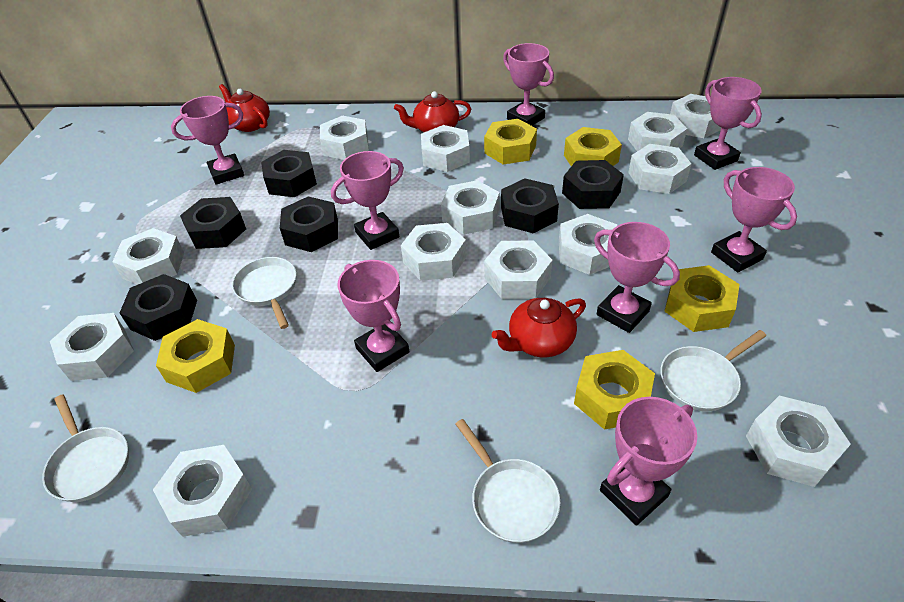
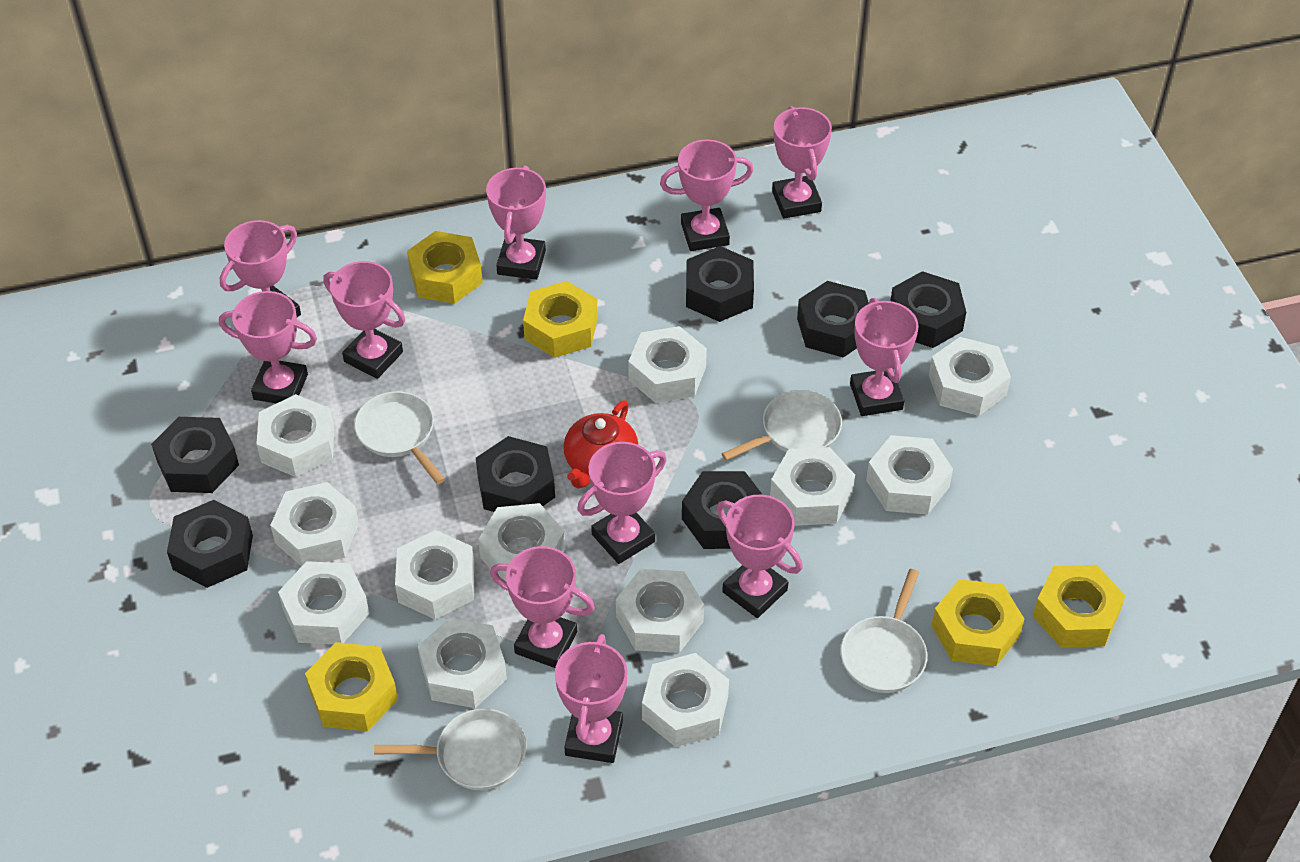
black nut: [120,274,197,341] [180,197,246,249] [261,150,317,197] [280,196,338,252] [501,178,559,234] [562,160,624,209] = 6 -> [151,417,239,493] [167,500,253,588] [476,436,555,512] [682,471,763,549] [686,246,754,322] [797,281,869,357] [890,271,966,348] = 7
pink trophy: [171,96,244,185] [331,151,404,250] [338,260,409,372] [503,43,554,126] [594,222,680,333] [600,397,698,526] [694,77,762,170] [711,167,797,272] = 8 -> [219,291,317,403] [220,220,301,317] [323,261,405,379] [486,165,546,280] [490,546,595,668] [555,634,628,763] [577,442,667,564] [660,139,754,251] [716,495,803,618] [772,106,832,219] [850,298,919,416] = 11
red teapot: [219,84,270,132] [394,91,471,132] [492,298,586,357] = 3 -> [563,400,638,489] = 1
white nut: [50,313,134,381] [112,228,184,285] [153,445,252,537] [320,116,369,160] [401,223,467,281] [421,125,470,172] [441,180,500,235] [484,240,552,299] [559,214,617,275] [628,112,687,151] [628,144,691,194] [670,94,721,138] [746,396,851,487] = 13 -> [256,394,334,477] [270,482,359,567] [278,561,369,644] [395,530,475,620] [418,618,507,708] [478,503,565,582] [616,569,704,653] [628,326,707,403] [642,653,729,747] [770,447,855,526] [866,435,953,515] [929,337,1011,416] = 12

